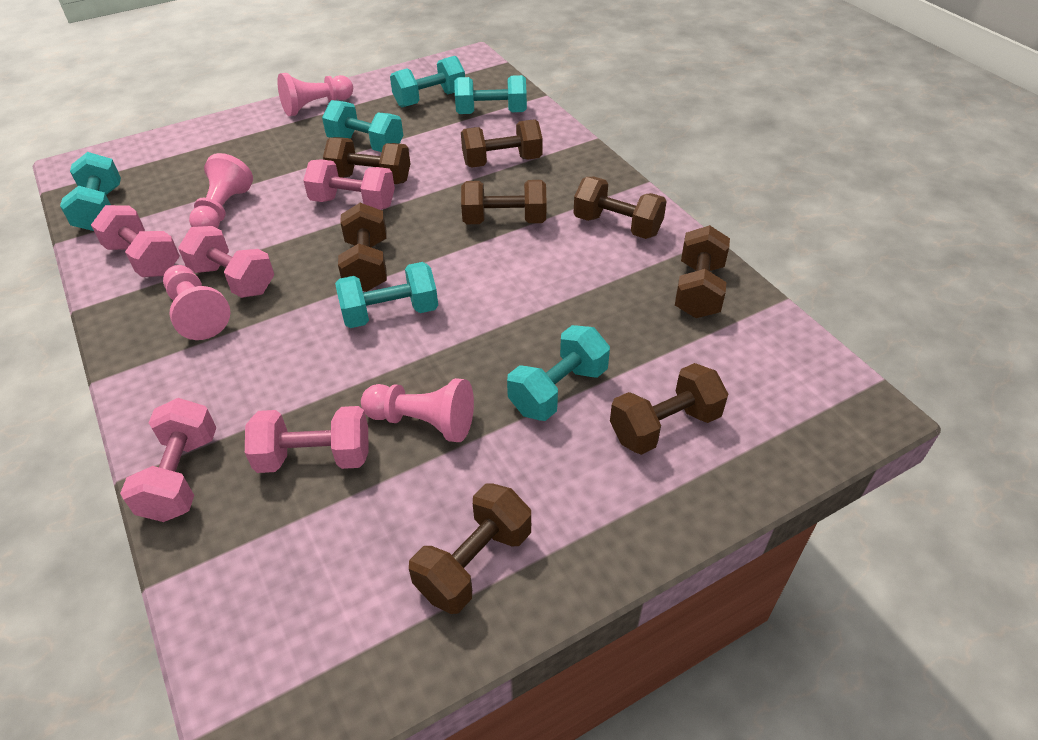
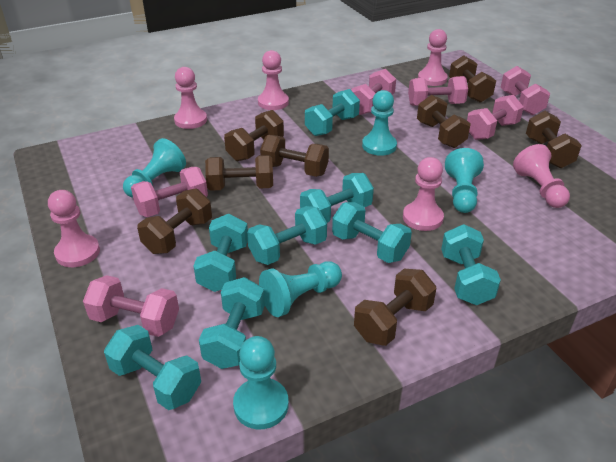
pink dumbbell: [91,205,180,277] [120,398,216,522] [178,226,274,298] [245,406,369,473] [303,159,395,210] = 5 -> [83,275,179,337] [131,167,208,217] [351,69,396,115] [408,76,468,106] [467,95,524,140] [501,66,550,115] = 6
pink pawn: [163,265,230,340] [189,153,253,229] [277,73,353,116] [361,378,474,442] = 4 -> [48,190,100,267] [174,67,207,129] [258,50,289,110] [403,157,444,231] [418,29,448,86] [513,144,570,208] = 6
turquoise dumbbell: [60,152,121,231] [322,100,403,152] [335,262,438,328] [390,56,465,107] [454,75,527,114] [507,325,610,421] = 6 -> [104,325,201,410] [193,214,248,292] [199,277,265,369] [247,206,327,265] [300,173,374,223] [305,89,360,136] [332,202,412,263] [441,224,501,305] = 8
turquoise pawn: none = 0 -> [123,138,186,198] [233,336,289,429] [259,261,342,317] [362,90,397,156] [445,148,484,213] = 5

